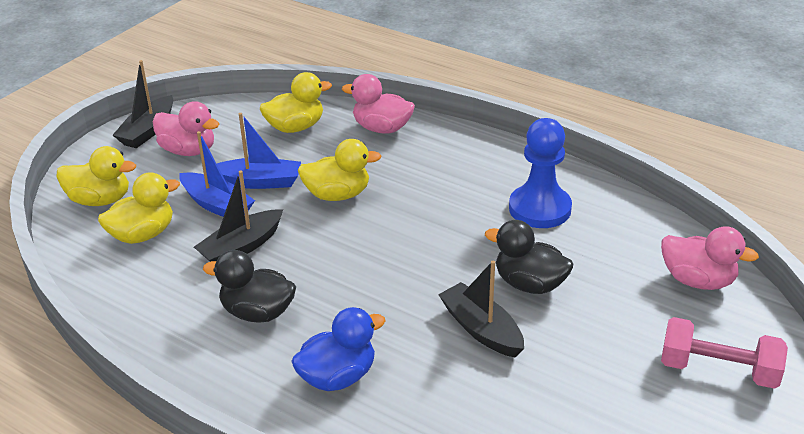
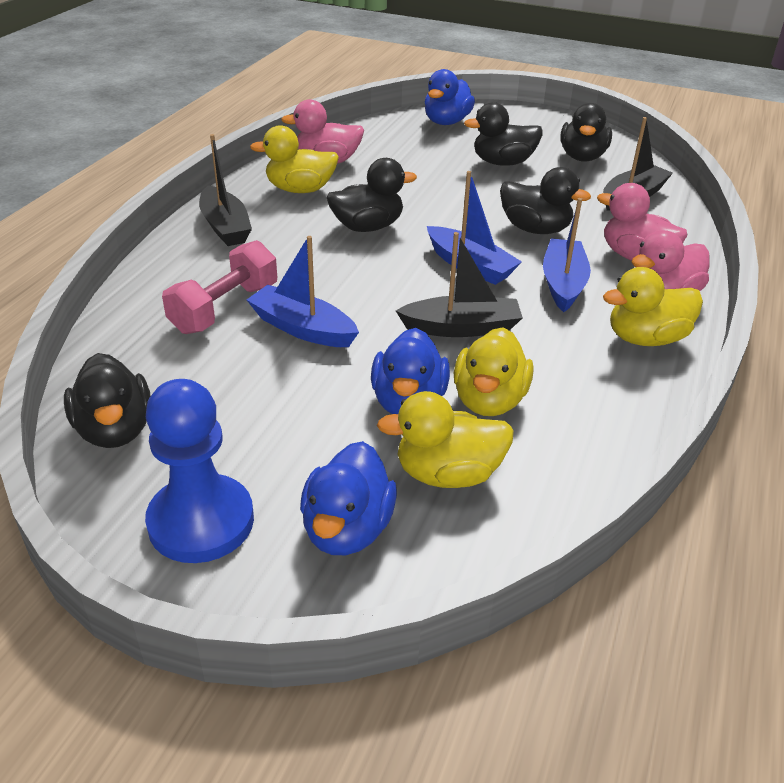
black duck: [203,250,296,323] [485,220,573,294] = 2 -> [64,353,151,448] [327,158,417,232] [464,102,542,166] [500,167,591,234] [560,103,612,161] = 5
blue boat: [179,131,255,217] [217,113,301,189] = 2 -> [247,236,359,347] [427,171,522,285] [543,198,591,312] = 3
blue duck: [291,307,386,391] = 1 -> [300,441,397,555] [371,328,450,414] [425,69,475,125] = 3

